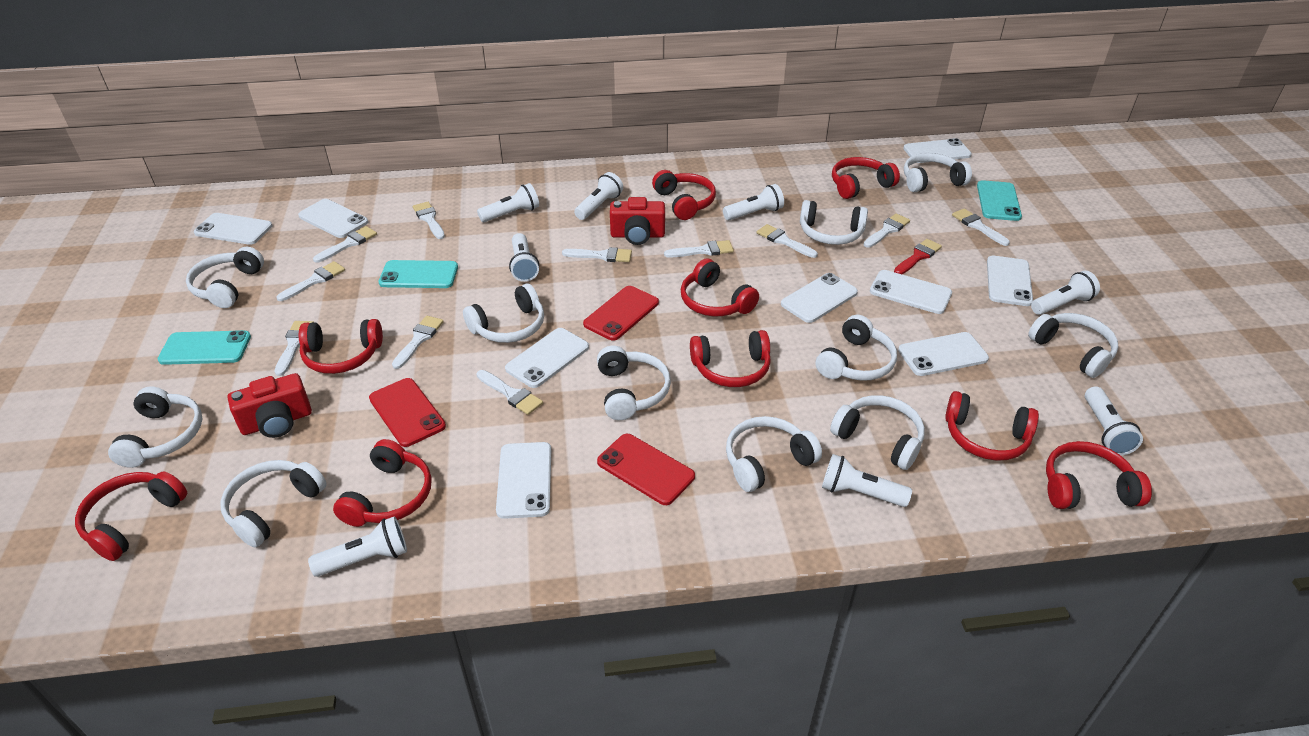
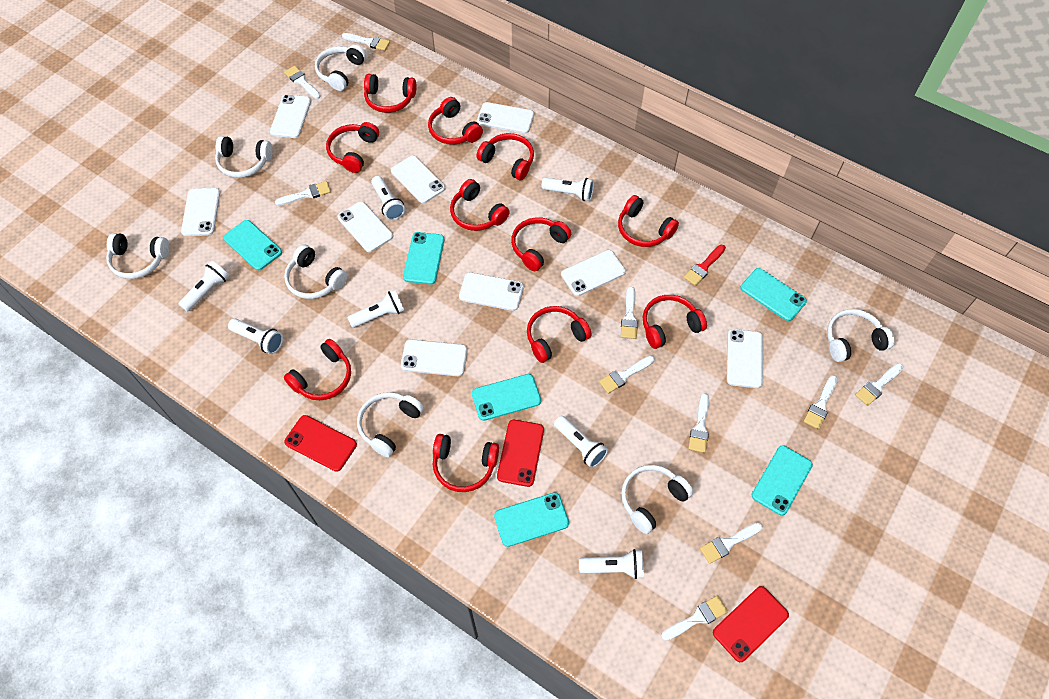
red camera: [228,373,312,438] [610,197,665,245] = 2 -> none = 0
red headphones: [75,471,187,561] [299,319,383,374] [333,439,432,527] [652,170,716,220] [681,259,759,316] [690,330,771,387] [832,157,900,199] [945,391,1039,461] [1046,441,1152,509] = 9 -> [284,339,351,400] [326,122,379,173] [364,74,417,113] [428,97,483,145] [433,434,499,492] [450,179,509,231] [477,133,534,180] [511,217,571,271] [527,306,592,363] [618,195,679,247] [643,295,707,349] = 11
turquoise phone: [158,330,251,365] [379,260,458,288] [977,180,1022,221] = 3 -> [223,220,282,270] [403,232,444,284] [472,374,541,421] [494,492,569,547] [740,268,807,321] [752,445,813,516] = 6
white brush: [275,321,313,376] [276,261,345,301] [313,226,377,263] [392,316,444,369] [413,202,445,239] [477,370,543,415] [562,247,632,262] [664,240,734,258] [757,224,818,258] [864,213,910,248] [952,208,1010,246] = 11 -> [275,181,331,206] [284,66,320,99] [342,33,390,51] [599,356,655,394] [621,287,638,339] [661,596,728,641] [688,393,709,453] [700,522,763,564] [804,375,837,429] [855,363,904,406] = 10
white flashlight: [308,516,407,577] [477,183,539,222] [509,233,539,282] [574,172,623,220] [723,184,784,220] [822,454,912,507] [1031,271,1100,315] [1085,386,1143,455] = 8 -> [179,261,229,312] [228,318,283,354] [347,290,405,328] [371,176,405,220] [542,178,594,201] [554,416,608,468] [579,549,644,579] = 7
white headphones: [108,386,203,468] [186,247,264,308] [220,460,327,547] [463,283,544,343] [597,346,671,420] [726,416,822,492] [800,200,868,245] [816,315,897,381] [830,395,925,470] [904,153,972,192] [1028,313,1119,378] = 11 -> [106,233,170,279] [215,136,273,178] [284,245,348,299] [315,45,366,91] [357,392,424,457] [621,465,693,534] [827,309,894,362] = 7

